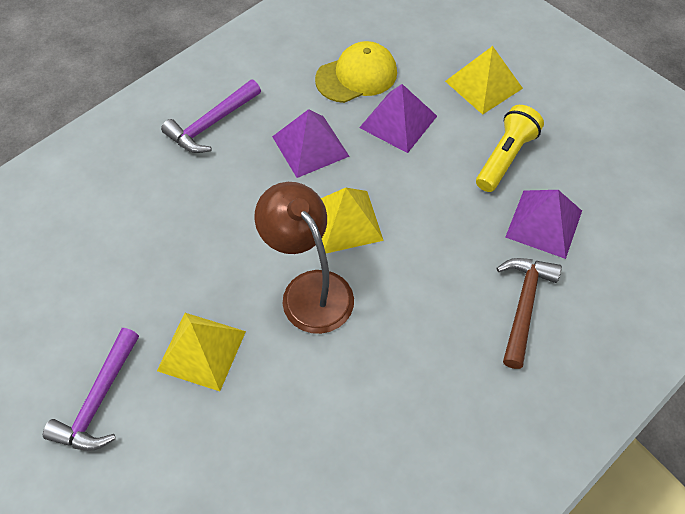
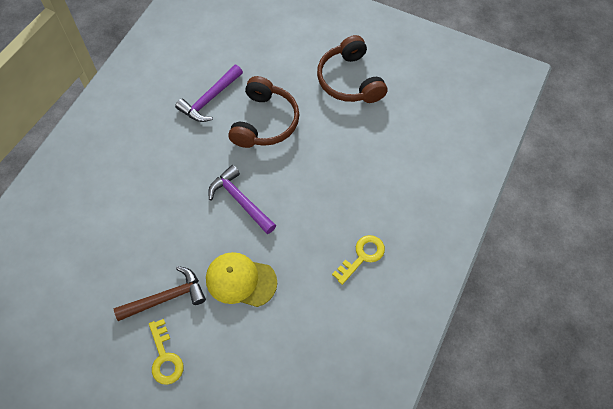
brown headphones: none = 0 -> [228,76,299,148] [317,35,387,103] = 2
brown lamp: [255,182,354,334] = 1 -> none = 0
purple pyramid: [272,109,350,178] [359,84,437,153] [505,190,582,259] = 3 -> none = 0
yellow flashlight: [476,105,544,192] = 1 -> none = 0
yellow key: none = 0 -> [149,319,183,385] [332,235,385,285] = 2
yellow pyramid: [157,313,246,391] [321,188,384,253] [445,46,523,115] = 3 -> none = 0

